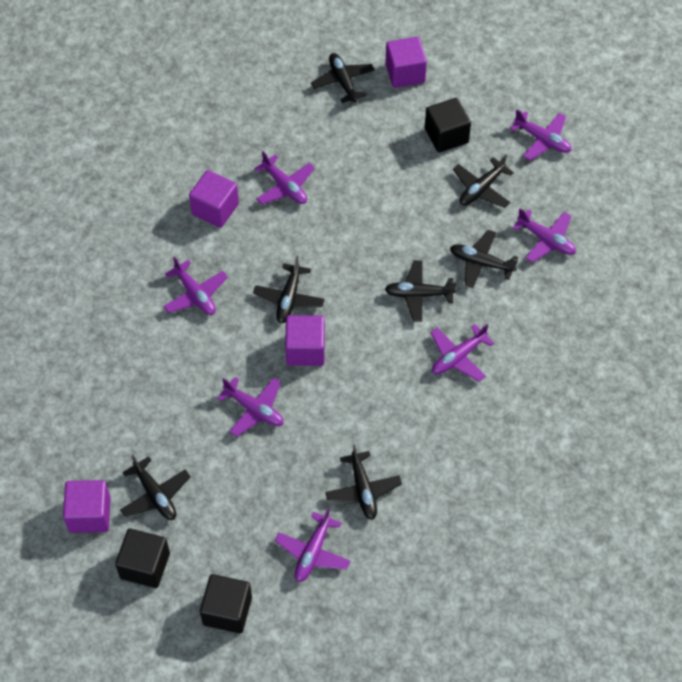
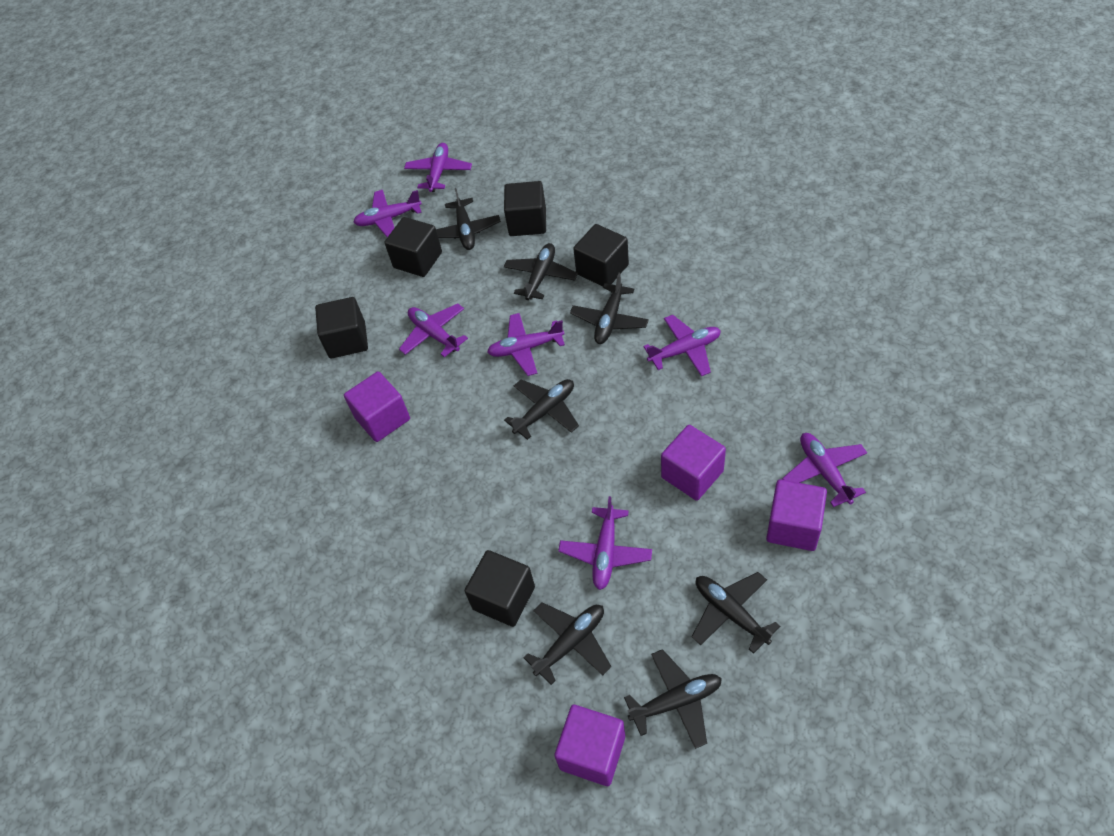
black cube: [115,528,170,588] [200,574,252,634] [425,98,471,153] = 3 -> [315,297,368,359] [384,217,442,277] [465,550,535,627] [504,181,546,236] [573,224,629,287] = 5

